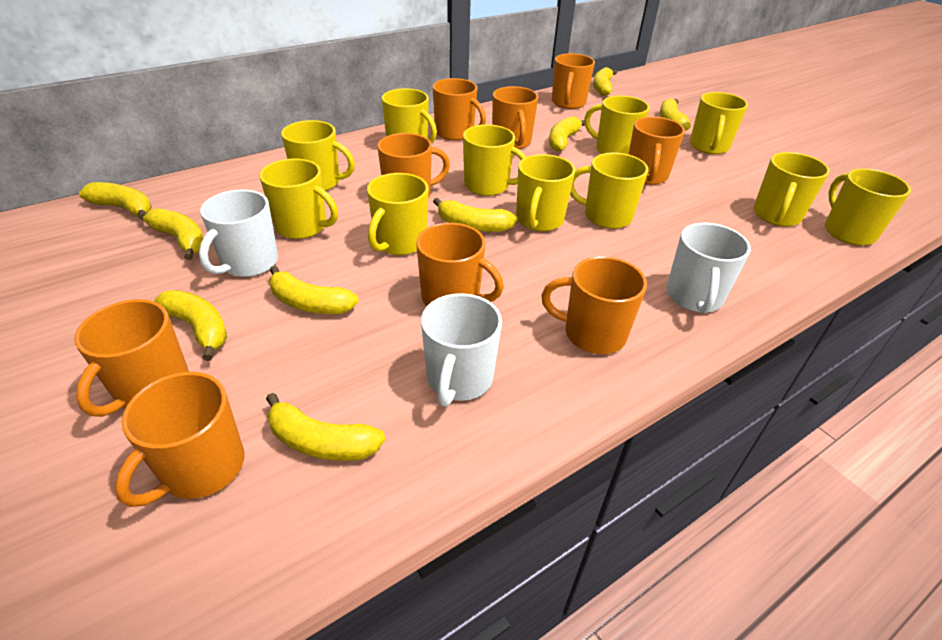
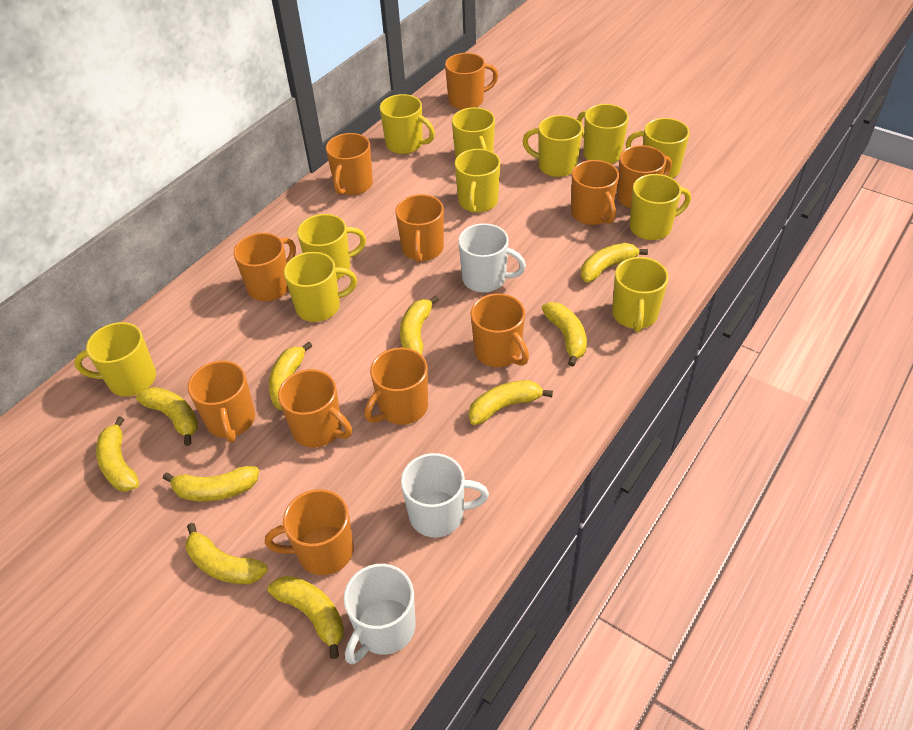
orange mug: [74,299,189,417] [115,372,244,507] [377,133,450,198] [416,223,504,306] [432,78,486,140] [492,86,538,149] [541,256,647,354] [552,53,595,109] [629,116,685,185] = 9 -> [188,361,255,443] [233,233,296,301] [265,489,354,575] [278,369,352,447] [326,133,373,195] [364,348,428,425] [396,194,444,263] [445,53,498,110] [471,293,529,367] [571,160,619,225] [617,145,672,208] = 11
yellow banana: [79,182,152,220] [143,208,203,260] [154,290,227,361] [266,393,386,461] [269,266,359,314] [433,198,517,232] [549,116,585,152] [593,67,617,96] [660,98,691,131] = 9 -> [96,416,139,492] [136,387,198,446] [163,466,259,502] [185,523,268,584] [268,576,344,659] [269,341,312,410] [400,295,439,355] [468,380,553,425] [541,302,587,367] [581,243,648,283] = 10

